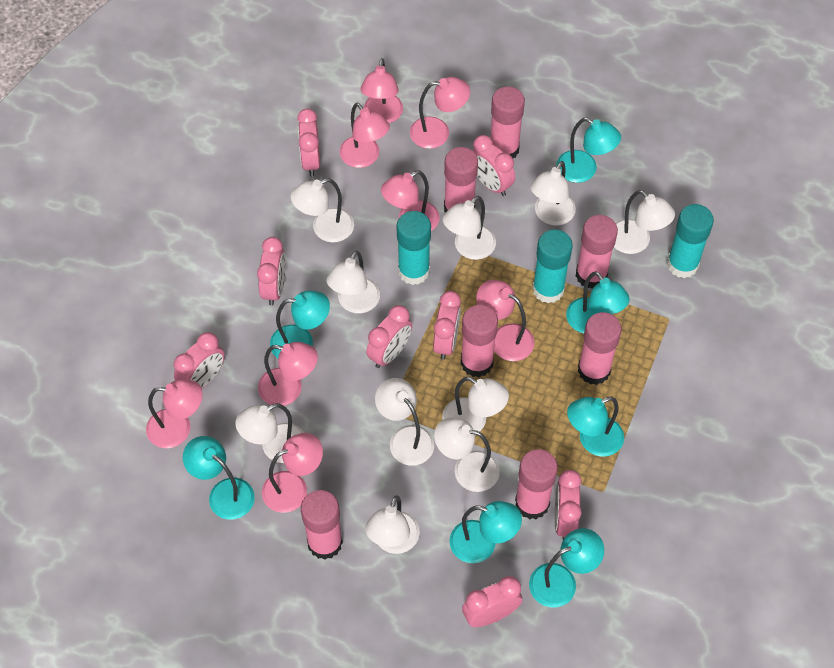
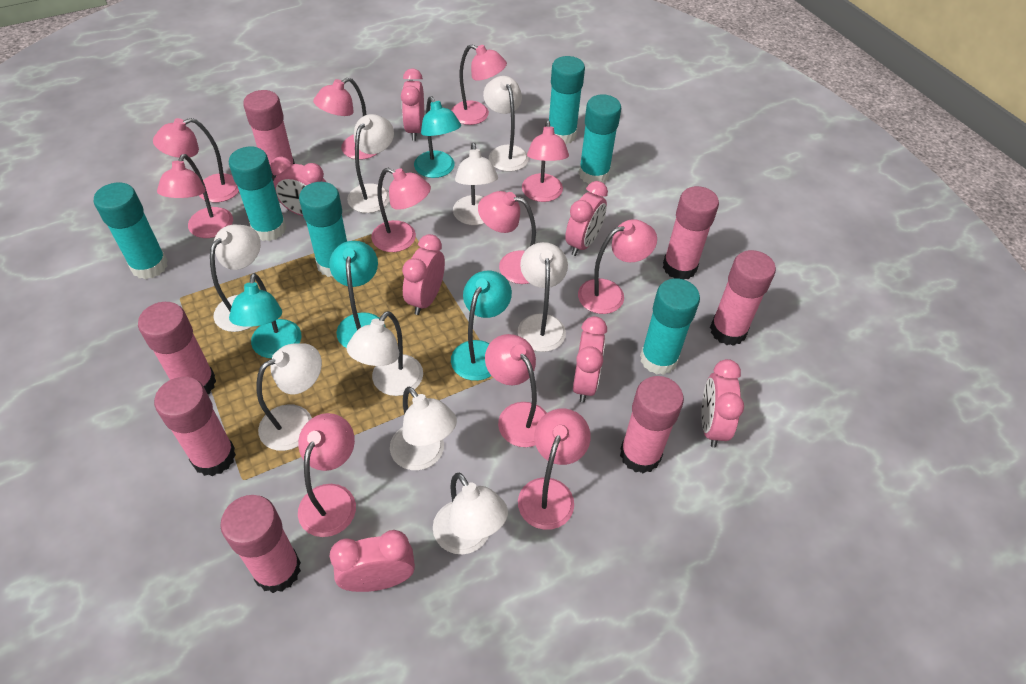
pink clock: [174,332,225,388] [257,237,286,306] [297,109,320,176] [366,305,412,368] [433,291,461,360] [462,576,522,627] [473,135,515,196] [555,470,582,540] = 8 -> [270,156,326,216] [330,530,415,592] [401,68,424,141] [402,234,445,315] [565,181,608,256] [573,316,607,402] [701,359,744,448] = 7
pink lamp: [146,379,203,448] [258,342,318,406] [262,433,323,513] [340,103,390,168] [361,58,403,123] [381,170,440,231] [410,77,470,149] [476,280,535,361] = 8 -> [153,118,239,203] [157,154,233,238] [298,413,356,537] [313,77,376,160] [371,168,431,252] [451,44,507,125] [478,191,536,284] [485,334,547,447] [518,408,591,530] [522,120,569,202] [578,219,657,314] = 11
turquoise glue stick: [397,211,431,285] [532,229,573,303] [667,204,714,278] = 3 -> [94,183,168,279] [229,147,287,241] [299,182,347,277] [549,56,585,144] [579,94,621,184] [640,278,700,375] = 6
turquoise lamp: [183,436,255,520] [270,291,330,358] [449,501,522,563] [529,528,604,608] [556,118,621,183] [566,271,630,333] [567,396,624,457] = 7 -> [229,273,301,358] [329,241,385,348] [414,96,461,178] [451,271,512,381] = 4
white lamp: [235,403,304,463] [291,178,354,243] [327,251,380,313] [365,495,420,554] [375,378,434,466] [434,417,500,492] [442,377,509,432] [443,196,496,260] [530,161,576,226] [614,190,675,254] = 10 -> [210,225,261,332] [257,343,322,451] [347,114,394,213] [347,311,423,396] [390,386,457,470] [433,472,508,554] [453,143,498,225] [483,76,529,172] [518,242,568,352] = 9

